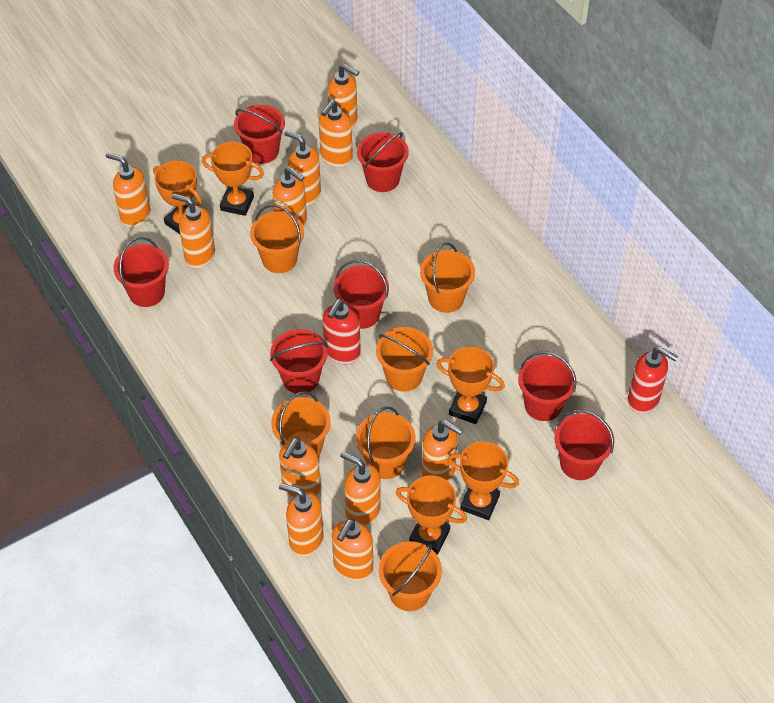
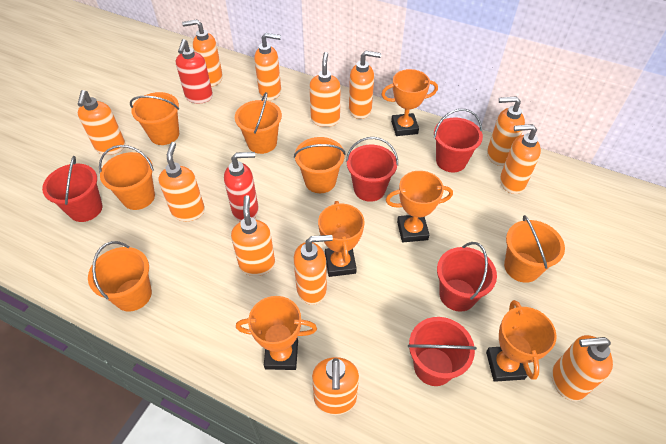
orange soap dispenser: [106,152,151,228] [172,193,215,269] [273,167,307,227] [279,437,321,498] [279,483,324,557] [284,130,321,206] [319,100,353,167] [327,64,359,128] [332,518,373,581] [340,451,381,526] [422,420,463,481] = 11 -> [77,90,125,155] [158,142,205,221] [182,19,223,87] [231,195,275,276] [254,33,281,100] [293,235,333,305] [309,52,340,127] [312,357,359,415] [349,51,381,119] [487,96,525,166] [500,124,541,194] [552,335,613,401] = 12
red bucket: [113,237,169,307] [234,105,285,164] [270,329,328,393] [334,260,389,329] [357,132,409,192] [518,351,577,421] [555,410,614,480] = 7 -> [42,156,103,222] [346,137,398,202] [408,317,477,386] [434,109,483,173] [437,242,497,312] = 5

